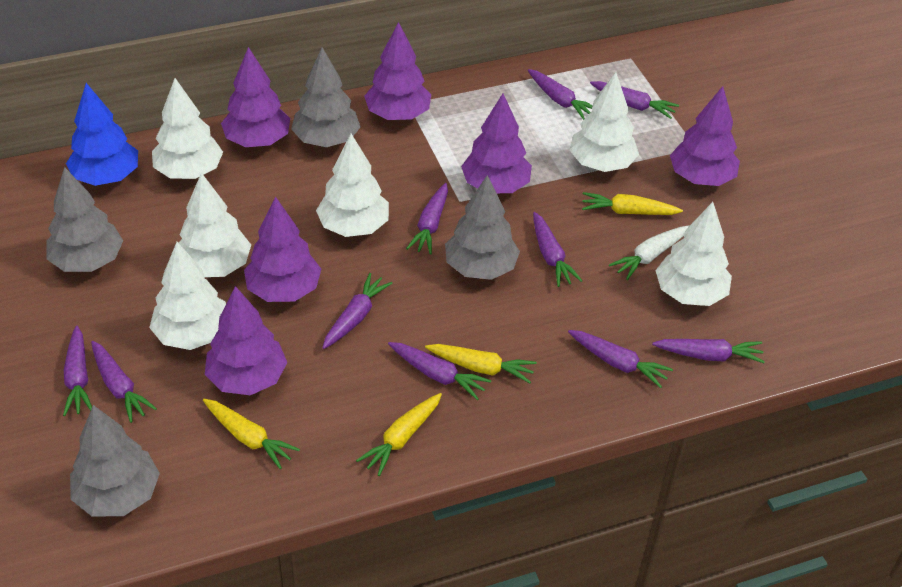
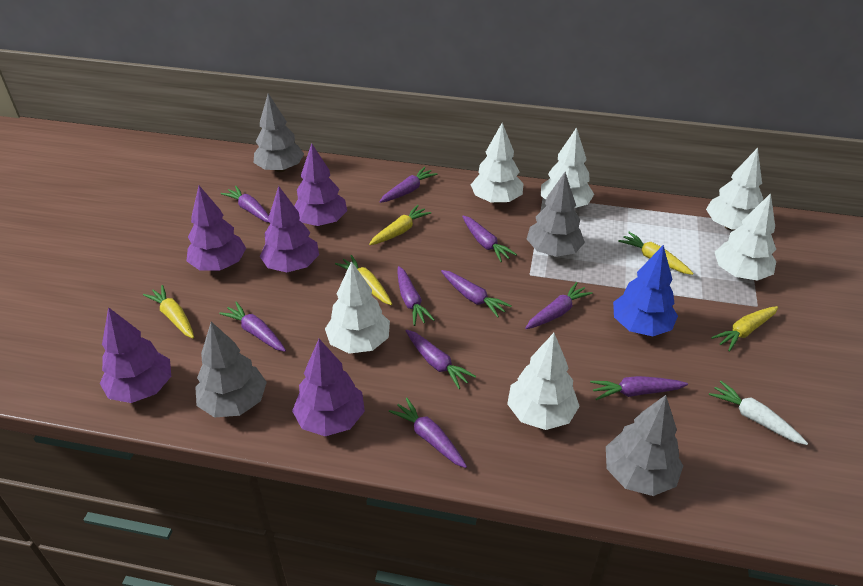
purple tree: [205,286,287,395] [221,47,290,147] [244,196,321,302] [364,22,431,120] [461,94,532,193] [670,86,740,186] = 6 -> [100,307,171,403] [187,186,246,270] [260,186,319,272] [292,339,365,436] [294,143,347,226] = 5
yellow carrot: [203,399,300,469] [356,393,442,476] [425,344,537,383] [582,192,683,215] = 4 -> [143,285,194,338] [335,255,392,305] [369,205,431,245] [618,232,694,275] [711,306,778,352] = 5

